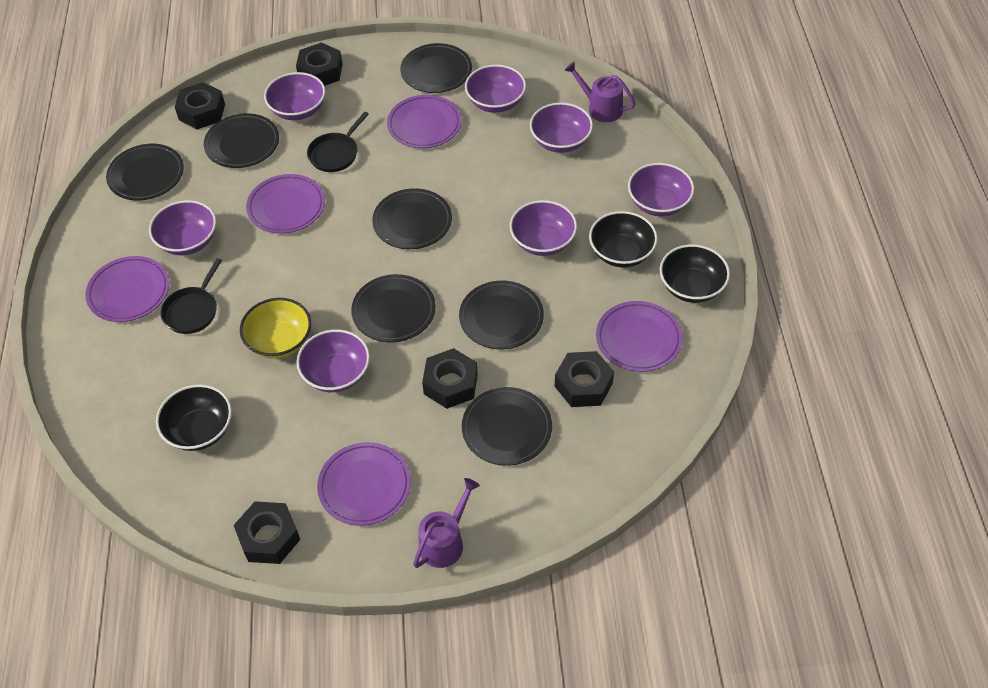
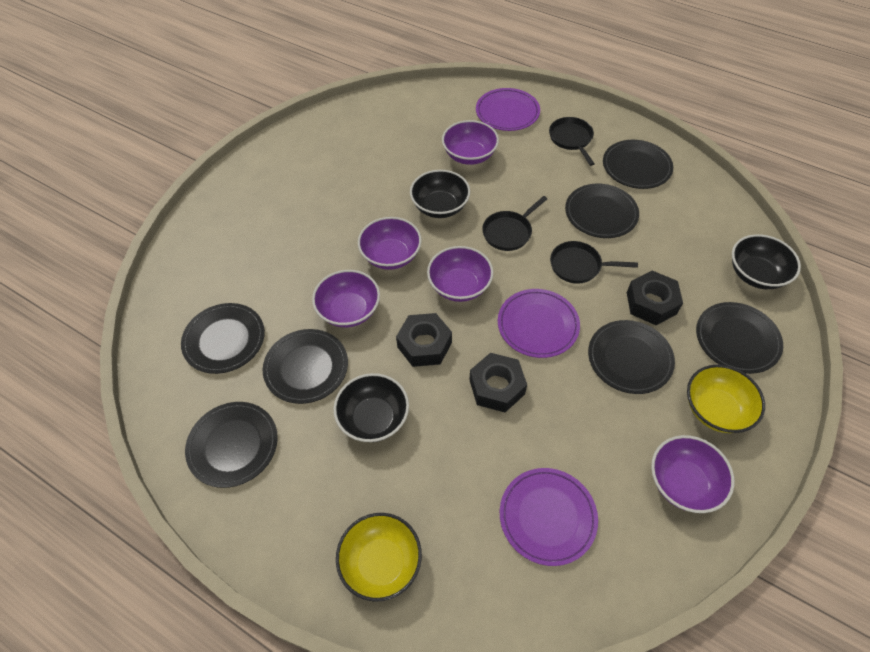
black nut: [175,82,225,130] [234,501,300,564] [296,42,343,86] [422,348,478,409] [555,351,614,407] = 5 -> [396,313,452,367] [469,353,527,412] [627,271,683,325] = 3
black pan: [160,258,222,334] [307,112,369,172] = 2 -> [482,196,547,251] [549,117,594,166] [550,241,638,284] = 3
purple bowl: [149,200,216,255] [264,72,325,120] [297,329,370,392] [465,65,526,113] [510,200,577,256] [530,103,593,153] [628,163,694,216] = 7 -> [312,270,380,327] [358,217,422,270] [427,246,493,302] [442,120,499,165] [651,435,734,513] = 5
purple plate: [85,256,169,322] [246,174,325,234] [317,442,411,526] [387,95,462,148] [596,301,683,372] = 5 -> [476,88,540,131] [498,289,580,358] [500,468,598,566] = 3
purple watering can: [413,478,480,568] [565,62,635,122] = 2 -> none = 0
yellow bowl: [240,298,311,359] = 1 -> [336,513,422,602] [687,365,765,433] = 2

